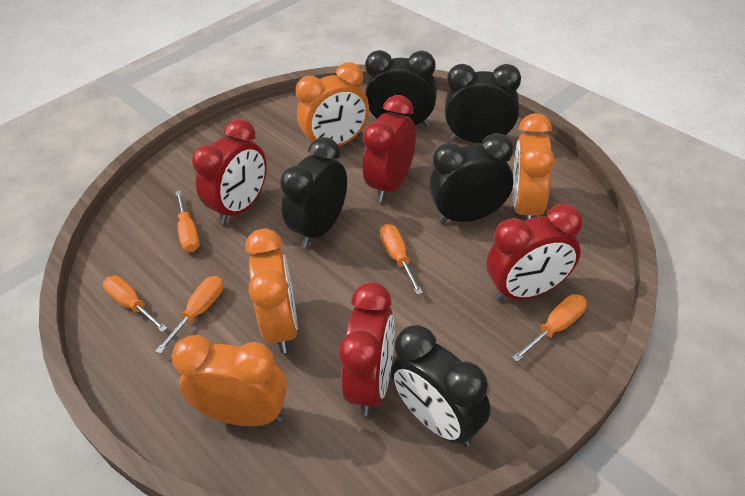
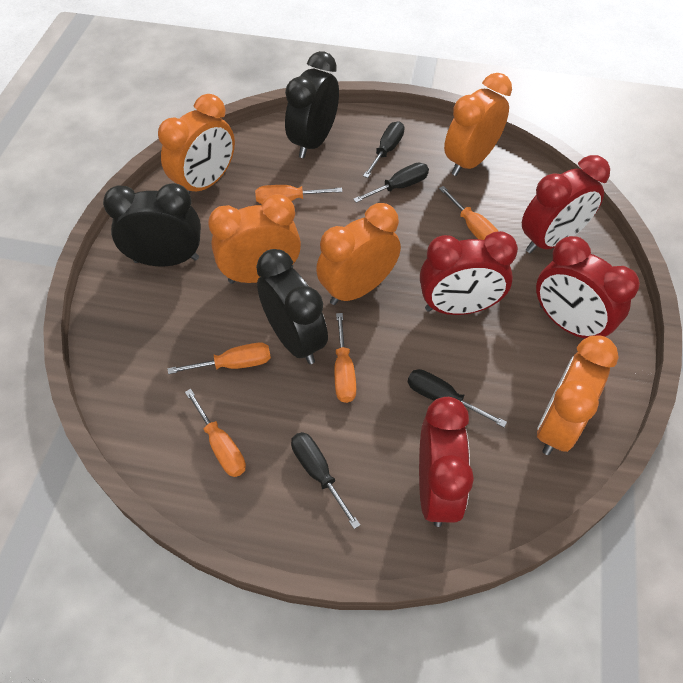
black clock: [280,137,347,247] [365,50,437,127] [391,325,491,447] [429,133,513,224] [445,64,521,143] = 5 -> [103,183,201,266] [256,249,328,364] [285,51,339,158] = 3
black screwdriver: none = 0 -> [291,432,360,529] [353,163,429,203] [363,121,405,178] [408,369,507,427] = 4
orange clock: [172,335,287,426] [245,229,298,353] [296,62,369,146] [513,113,555,221] = 4 -> [158,94,235,194] [208,194,301,284] [316,203,401,305] [444,73,512,176] [537,335,619,455] = 5

